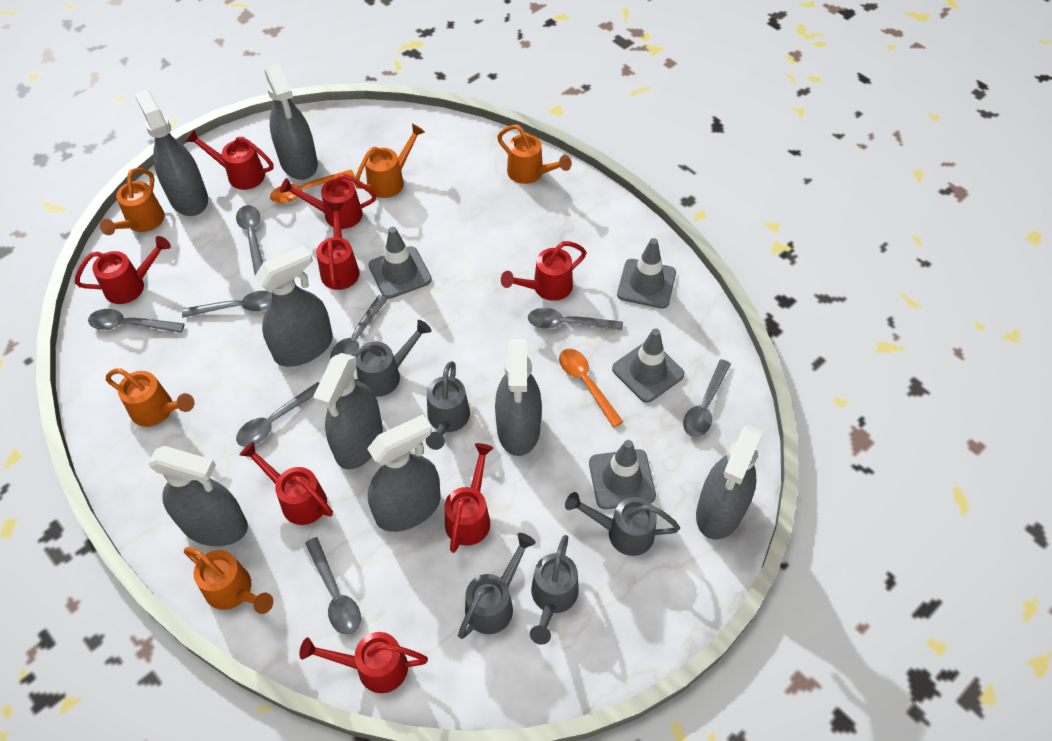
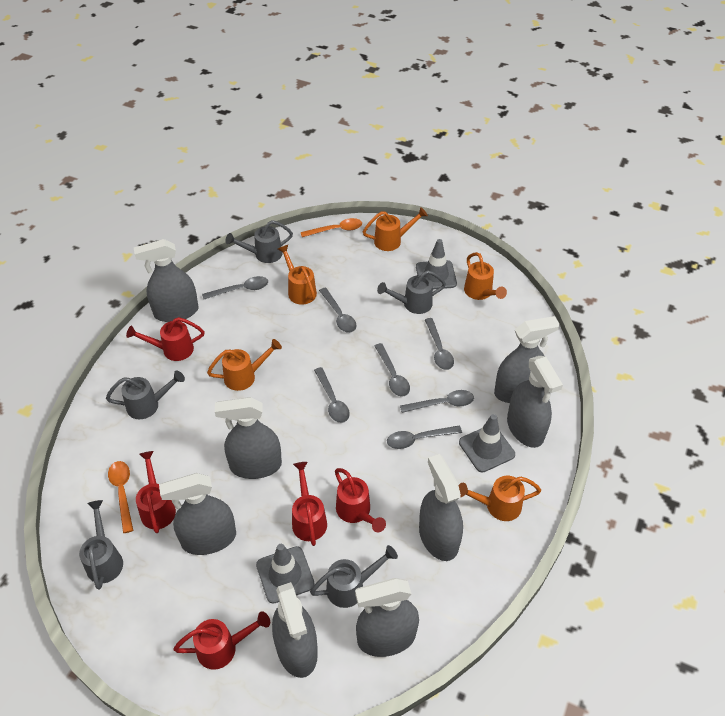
grey spoon: [88,309,185,333] [182,291,272,318] [236,205,263,275] [236,382,319,447] [305,537,361,635] [330,295,388,360] [528,308,623,331] [683,359,731,437] = 8 -> [202,276,268,299] [314,367,350,423] [319,287,357,333] [375,343,410,397] [387,426,462,449] [400,390,474,413] [425,318,454,370] = 7
grey traffic cone: [368,227,432,299] [589,440,656,509] [612,328,685,403] [617,238,676,309] = 4 -> [256,544,315,604] [416,239,457,289] [459,414,515,472] = 3
red watering can: [75,236,171,304] [185,130,274,190] [240,441,333,525] [280,174,376,229] [299,632,428,693] [316,203,360,290] [445,443,493,553] [501,241,586,301] = 8 -> [126,317,204,361] [136,451,176,533] [173,611,270,670] [292,462,327,546] [335,468,386,532] = 5

